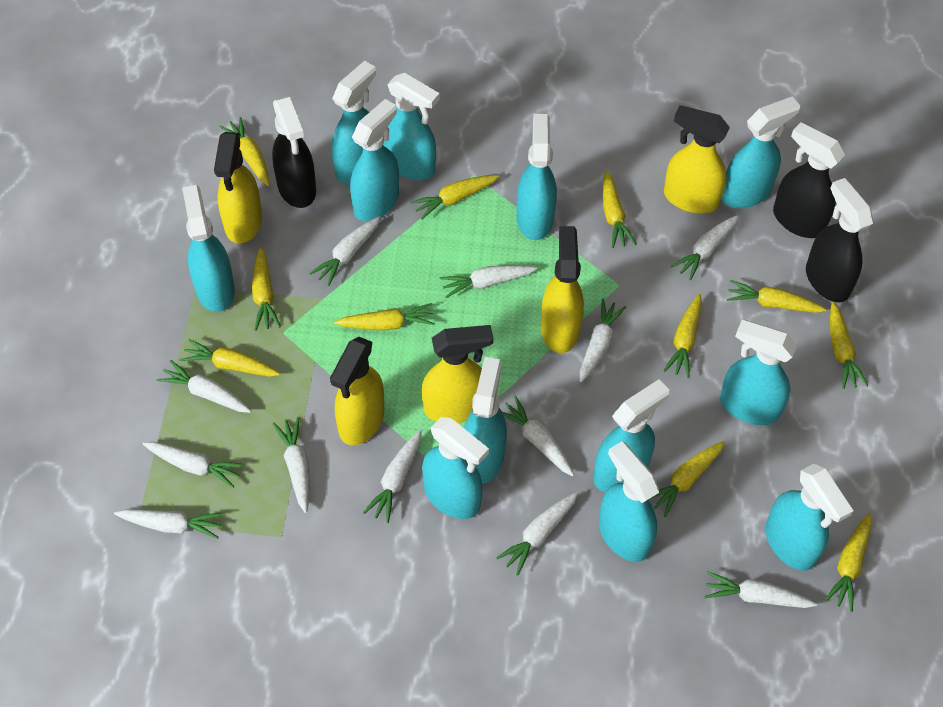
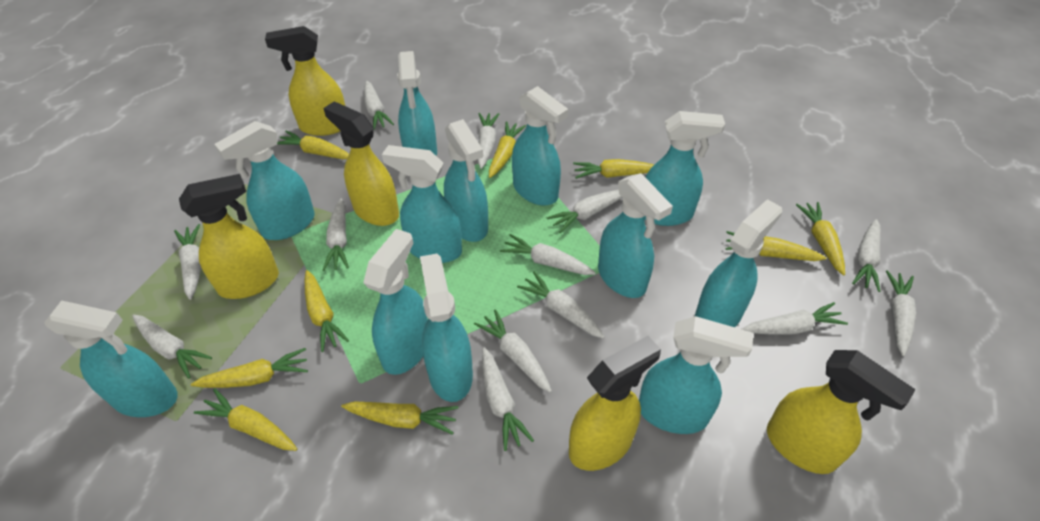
black spray bottle: [272,96,316,208] [773,122,845,238] [806,178,873,302] = 3 -> none = 0
white carrot: [114,509,224,539] [143,442,244,488] [157,360,251,413] [272,417,310,513] [309,216,381,286] [363,430,422,523] [440,265,537,298] [496,492,578,575] [502,396,574,476] [580,298,626,382] [671,215,739,281] [705,571,817,608] = 12 -> [132,315,212,379] [174,224,201,300] [322,199,349,271] [364,81,394,130] [474,309,552,393] [478,113,499,169] [482,347,534,451] [500,234,596,275] [517,271,605,339] [547,190,622,233] [742,302,848,335] [852,219,881,292] [886,270,916,356] = 13
yellow carrot: [180,339,280,377] [219,117,270,186] [252,247,281,331] [334,303,435,331] [411,175,499,219] [603,170,637,248] [648,441,725,517] [664,294,702,378] [727,280,827,313] [824,513,872,612] [830,302,869,389] = 11 -> [191,348,308,388] [194,388,297,451] [277,130,349,159] [305,270,349,352] [341,401,458,435] [489,121,526,178] [573,159,654,179] [726,231,826,261] [796,202,845,275] = 9

